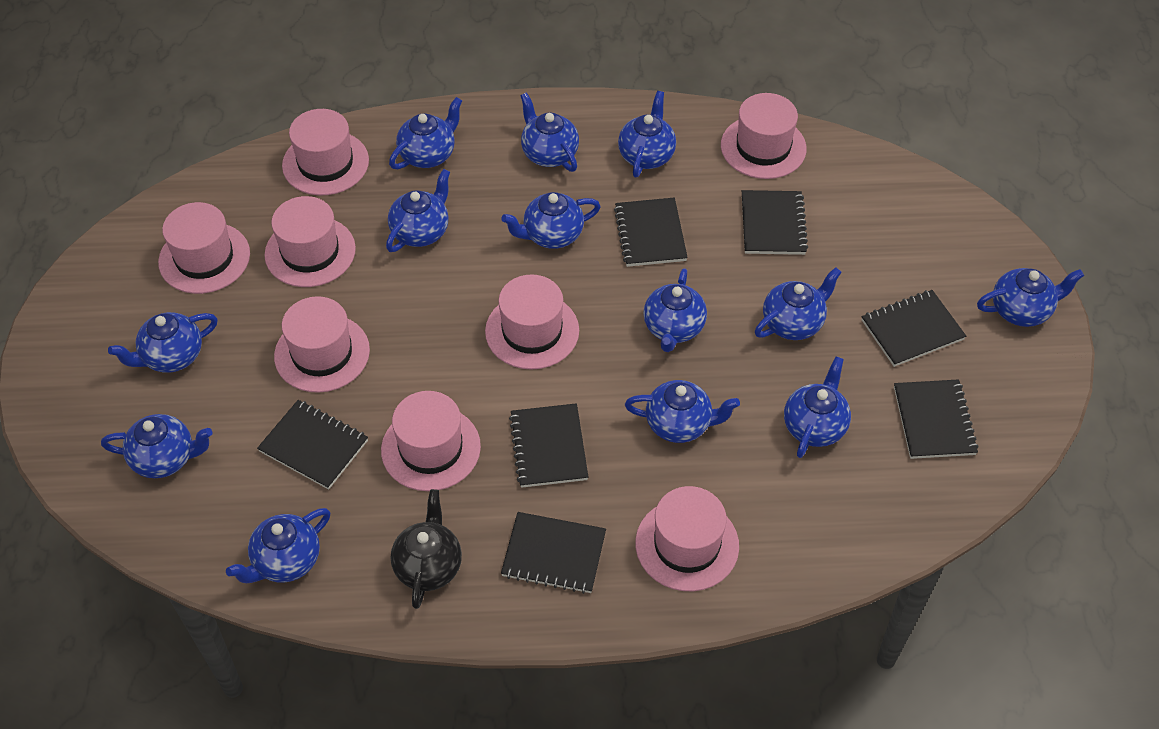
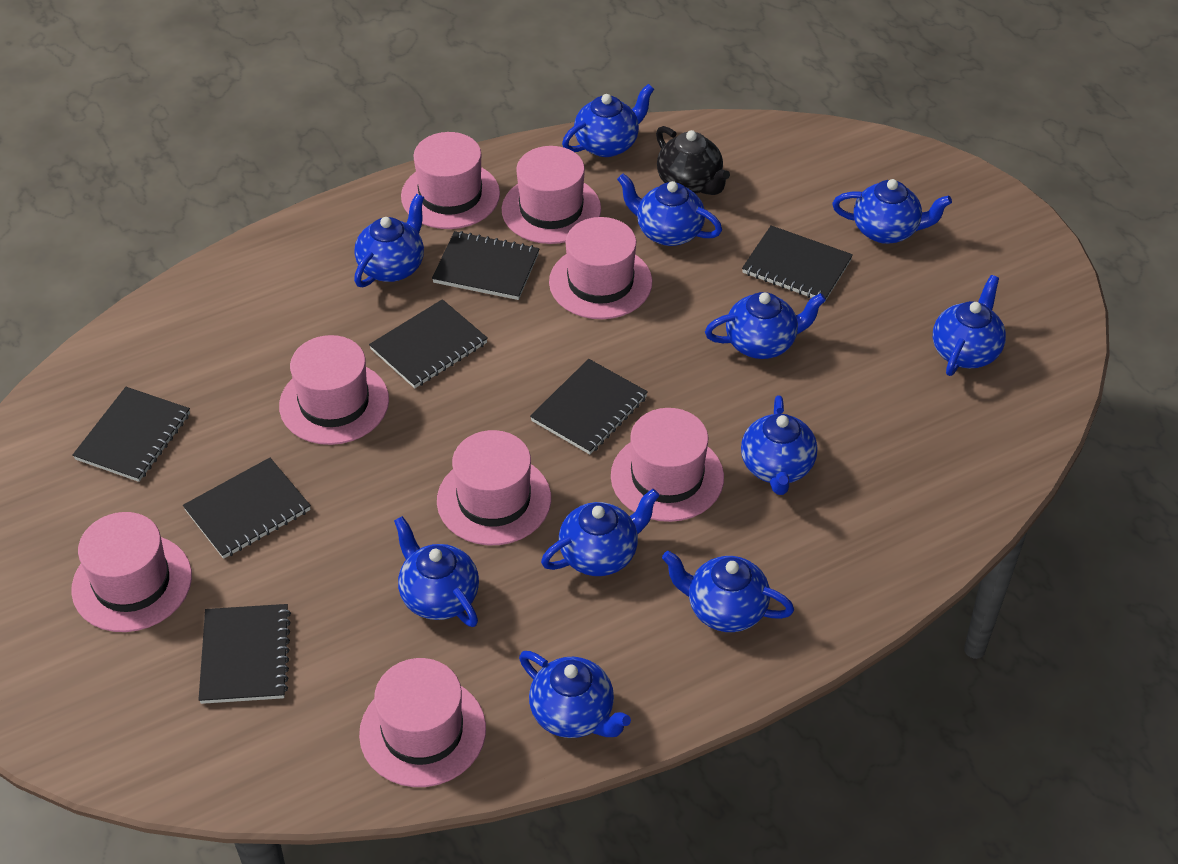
blue teapot: [101,414,213,478] [108,312,218,373] [226,508,330,583] [386,169,450,252] [389,97,462,169] [501,192,601,249] [520,92,579,172] [618,91,676,177] [625,380,740,443] [643,268,707,352] [755,267,842,340] [784,356,851,458] [977,268,1084,327] = 13 -> [354,194,424,287] [394,516,479,627] [519,651,631,738] [541,489,660,576] [562,84,654,157] [617,174,722,246] [662,551,794,632] [705,292,826,359] [741,395,817,495] [832,179,952,244] [933,275,1006,376] = 11

